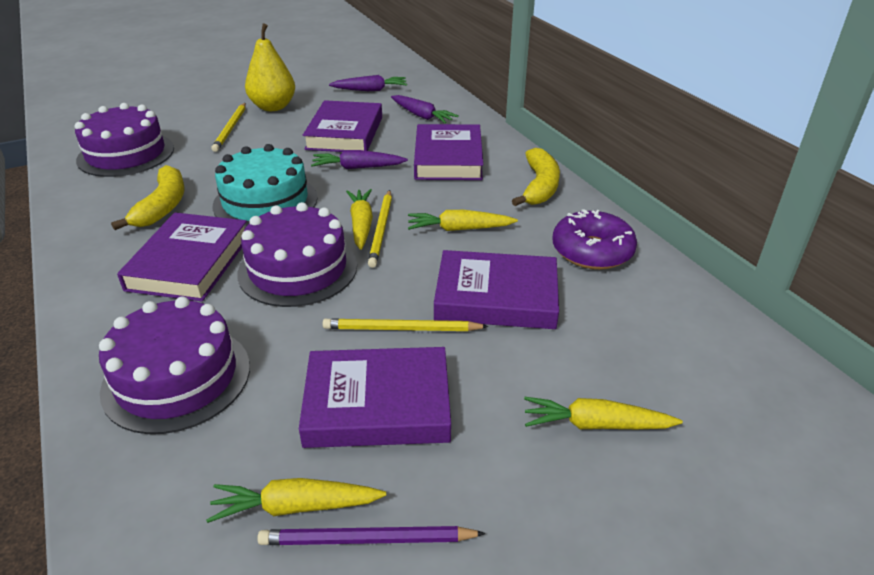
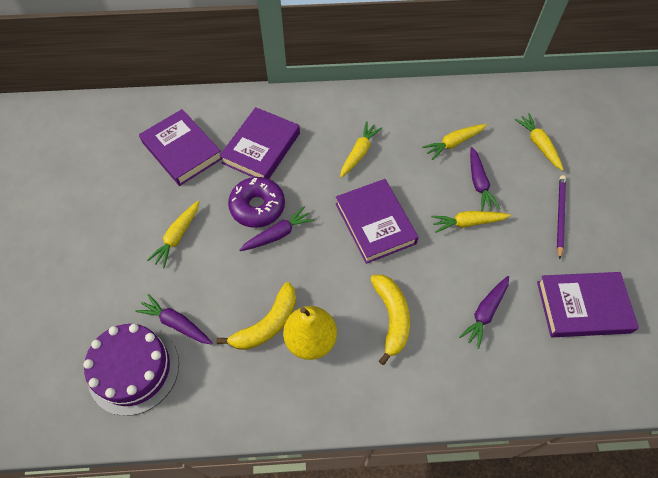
purple book: [117,213,247,302] [299,347,451,448] [303,100,382,152] [414,124,483,180] [434,250,559,329] = 5 -> [139,109,223,186] [219,107,300,179] [336,179,419,264] [537,272,639,337] = 4
purple cake: [75,103,174,177] [99,296,250,434] [237,202,357,307] = 3 -> [83,324,179,416] = 1
purple carrot: [311,150,408,169] [329,75,407,91] [391,95,459,123] = 3 -> [135,294,212,345] [240,206,314,251] [459,276,509,349] [470,147,500,211] = 4
turquoise cake: [213,144,318,228] = 1 -> none = 0
yellow carrot: [206,478,386,523] [346,189,373,250] [408,210,518,231] [524,397,683,429] = 4 -> [147,200,200,268] [340,121,382,178] [422,124,487,160] [431,211,511,233] [514,113,564,171] = 5
yellow pencil: [211,103,246,152] [322,318,489,331] [368,190,392,268] = 3 -> none = 0

